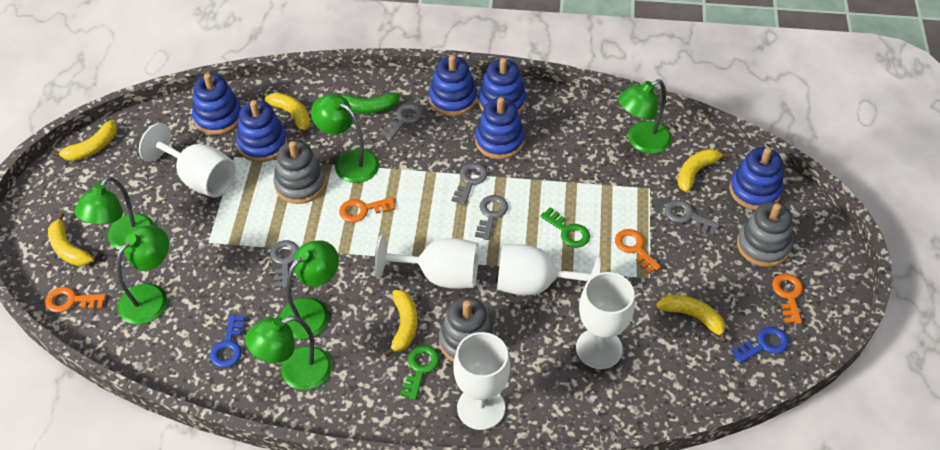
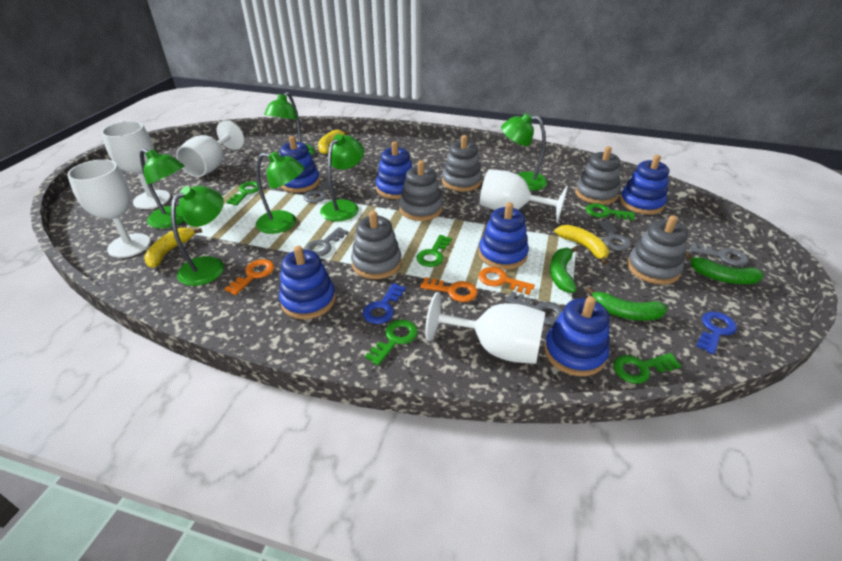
green banana: [333,91,400,114] = 1 -> [550,246,578,293] [586,287,667,321] [685,253,764,284] = 3
green key: [400,345,440,400] [540,207,590,248] = 2 -> [227,181,262,205] [365,320,418,365] [417,235,452,267] [586,203,635,221] [613,353,681,384] = 5
grey stacking toy: [273,141,326,204] [439,297,495,362] [737,202,793,267] = 3 -> [351,211,402,279] [399,160,443,221] [442,135,482,192] [575,146,620,205] [627,215,687,285] = 5
orange key: [45,287,106,313] [339,197,395,222] [615,229,661,274] [772,273,803,324] = 4 -> [224,259,274,295] [420,277,478,302] [479,267,535,295] = 3
yellow banana: [48,213,94,266] [51,120,117,161] [265,92,310,138] [384,290,418,357] [657,295,727,343] [678,149,730,193] = 6 -> [144,228,202,268] [318,130,350,154] [554,225,609,265] = 3

